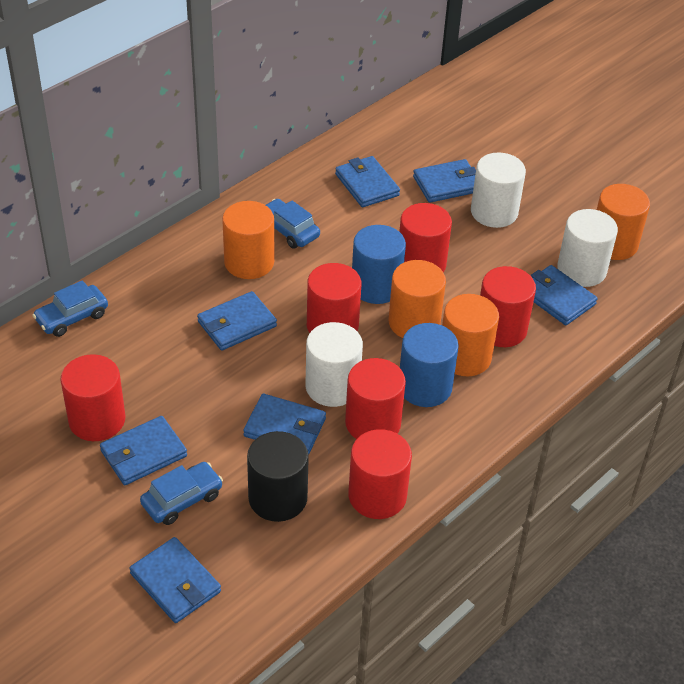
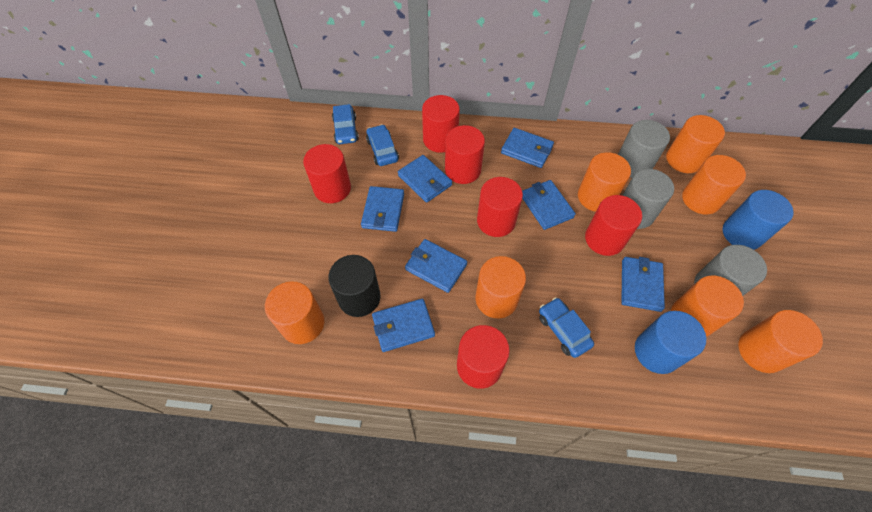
grey cylinder: none = 0 -> [618,120,670,178] [622,169,674,229] [694,245,767,296] = 3
orange cylinder: [222,201,274,279] [389,260,446,338] [442,294,499,376] [597,184,650,260] = 4 -> [265,281,324,344] [475,256,526,318] [578,152,631,212] [666,115,725,173] [671,276,744,337] [682,155,746,215] [738,310,823,373] = 7
white cylinder: [305,322,363,407] [471,153,526,228] [557,209,618,287] = 3 -> none = 0

